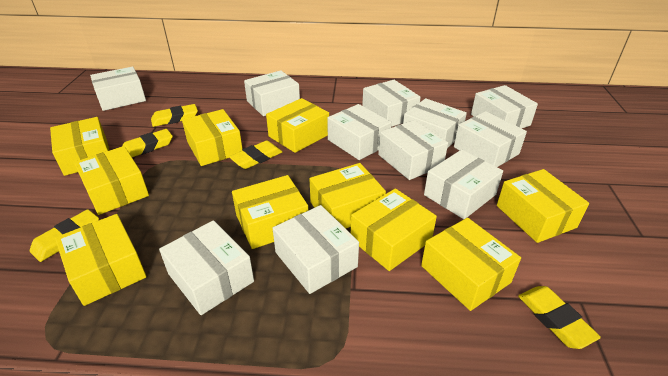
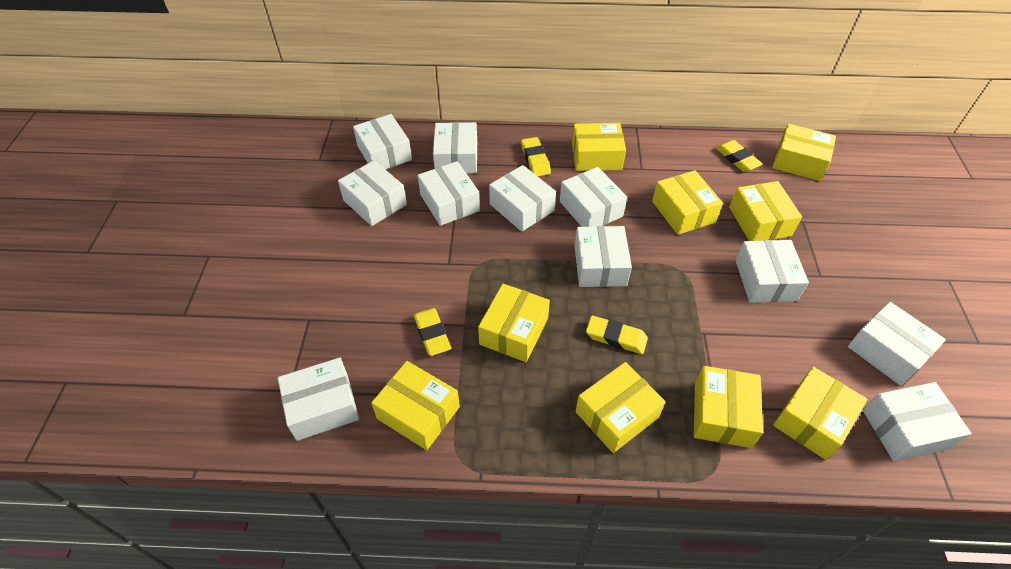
yellow box: [50,117,110,176] [55,214,147,306] [74,146,149,215] [182,109,243,166] [232,175,308,249] [266,98,329,153] [309,163,386,228] [351,188,437,271] [421,218,521,311] [497,169,589,243] = 10 -> [371,361,460,450] [478,284,550,362] [572,123,626,171] [576,362,665,453] [652,170,723,235] [694,366,763,448] [729,181,802,241] [772,124,836,181] [773,367,867,460] = 9
yellow eraser: [30,209,99,262] [122,129,173,157] [151,104,198,127] [229,140,282,169] [518,286,601,349] = 5 -> [413,308,451,356] [521,137,551,176] [586,315,648,354] [716,140,763,172] = 4

